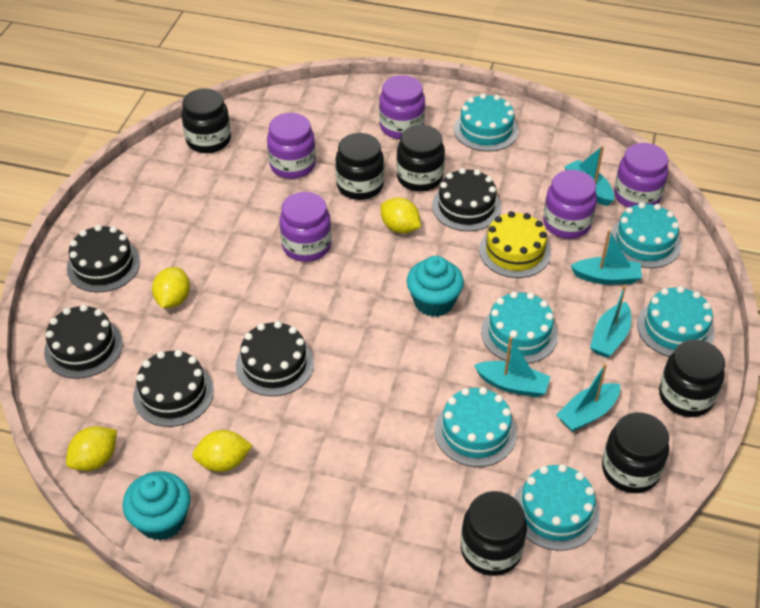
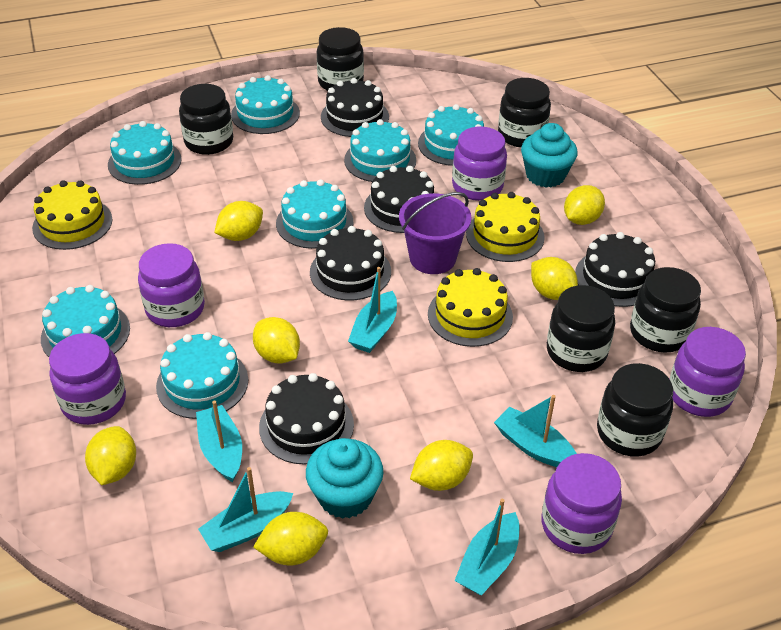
purple bucket: none = 0 -> [399,192,471,274] = 1
turquoise cake: [435,387,517,467] [454,93,518,152] [481,291,558,363] [514,464,599,551] [609,202,681,268] [637,286,714,357] = 6 -> [41,285,130,357] [108,121,182,185] [156,332,248,419] [231,75,300,134] [276,179,353,249] [344,119,416,182] [418,104,484,166] = 7
yellow cake: [479,211,551,278] = 1 -> [32,180,112,250] [428,268,513,347] [466,192,545,262] = 3
yellow lemon: [66,426,117,471] [152,267,190,308] [192,430,253,472] [380,197,421,233] = 4 -> [85,426,136,485] [214,201,263,241] [253,317,300,364] [253,512,328,565] [410,440,473,491] [531,257,578,300] [564,185,605,225] = 7

